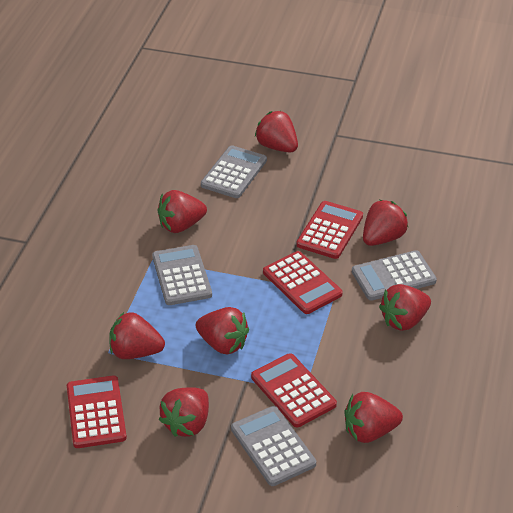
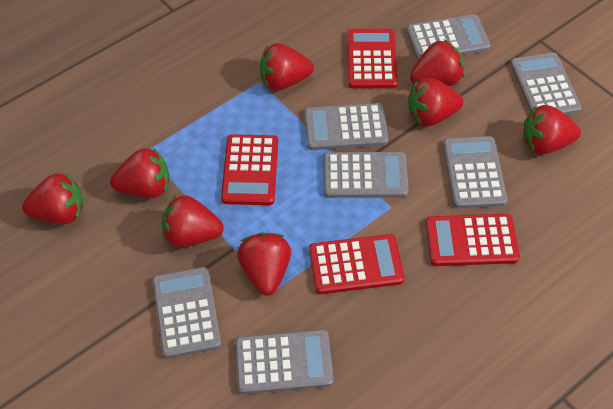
grey calculator: [152,245,212,305] [201,145,267,198] [231,406,316,486] [352,250,437,301] = 4 -> [152,267,221,358] [235,330,334,394] [304,103,388,150] [324,152,409,198] [407,14,491,60] [443,136,507,209] [510,52,582,115] = 7

